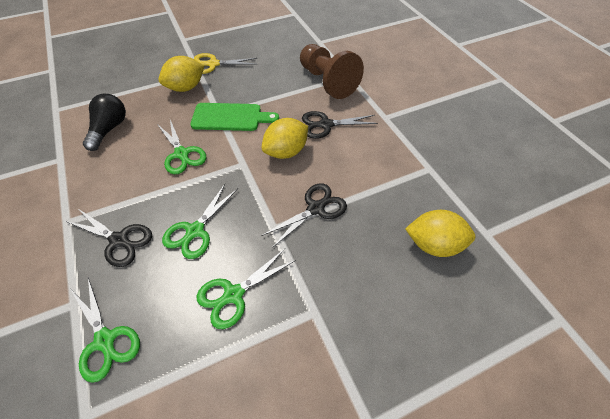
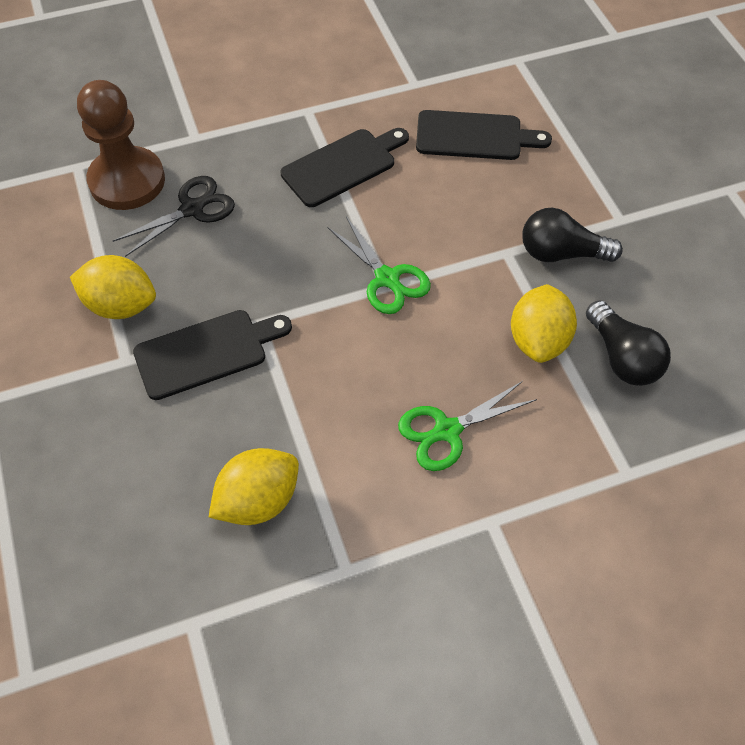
black cutting board: none = 0 -> [133,310,292,400] [281,128,409,207] [416,110,552,160] = 3
black light bulb: [83,94,126,151] = 1 -> [522,208,623,262] [586,300,671,386] = 2
black scissors: [65,210,152,267] [261,183,347,248] [302,111,378,139] = 3 -> [113,176,235,257] = 1
green cutting board: [190,103,279,131] = 1 -> none = 0
green scissors: [71,277,140,383] [157,120,206,174] [162,184,238,259] [196,249,296,329] = 4 -> [327,216,431,314] [398,381,537,471] = 2
yellow scissors: [194,53,257,74] = 1 -> none = 0

